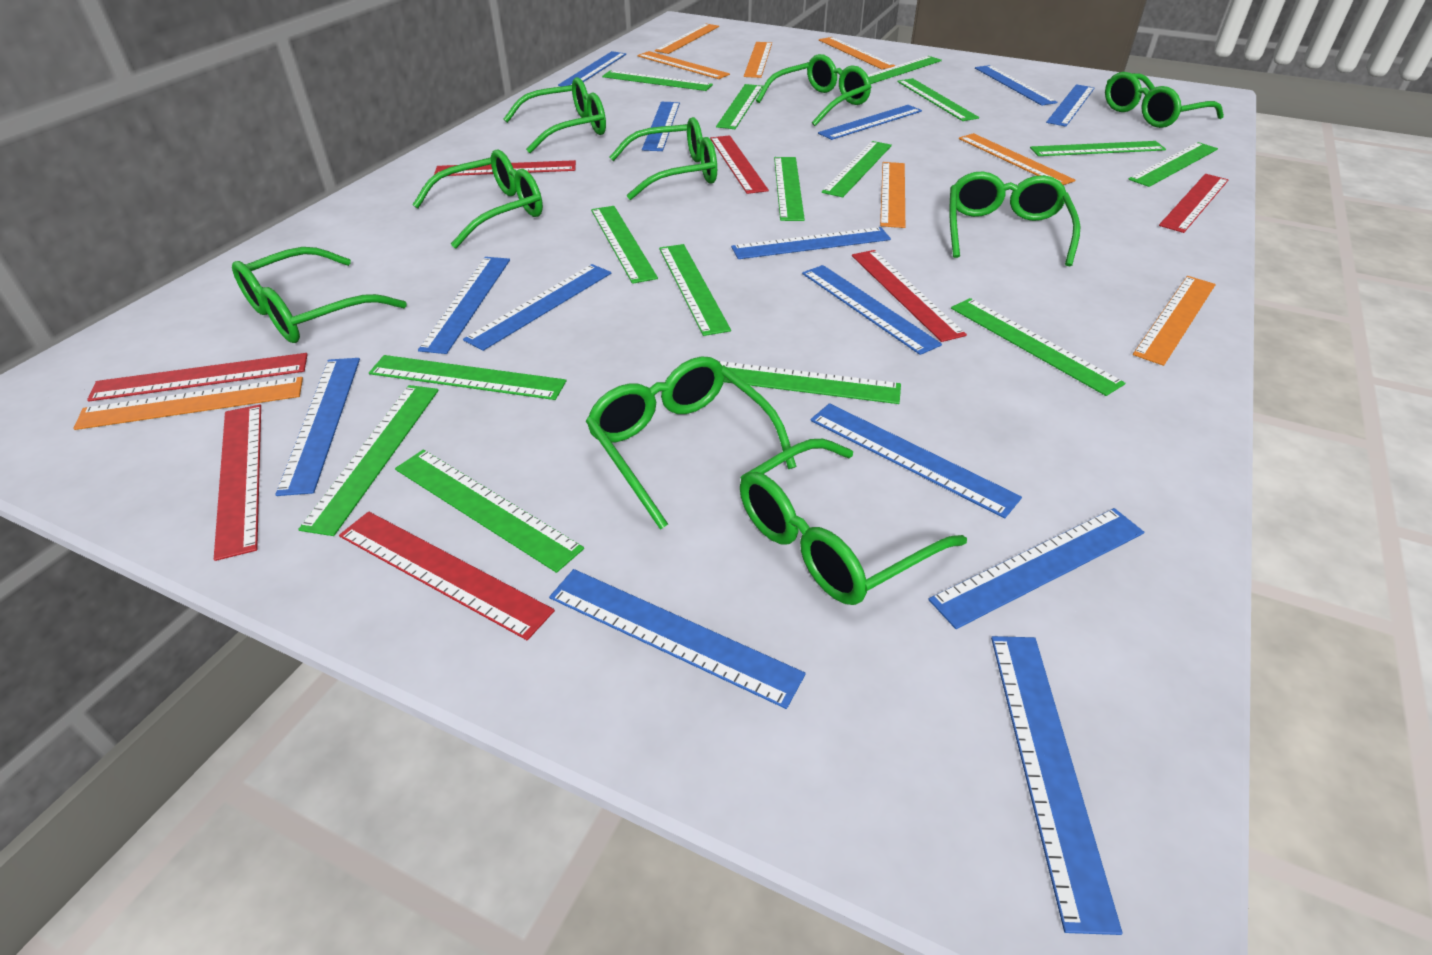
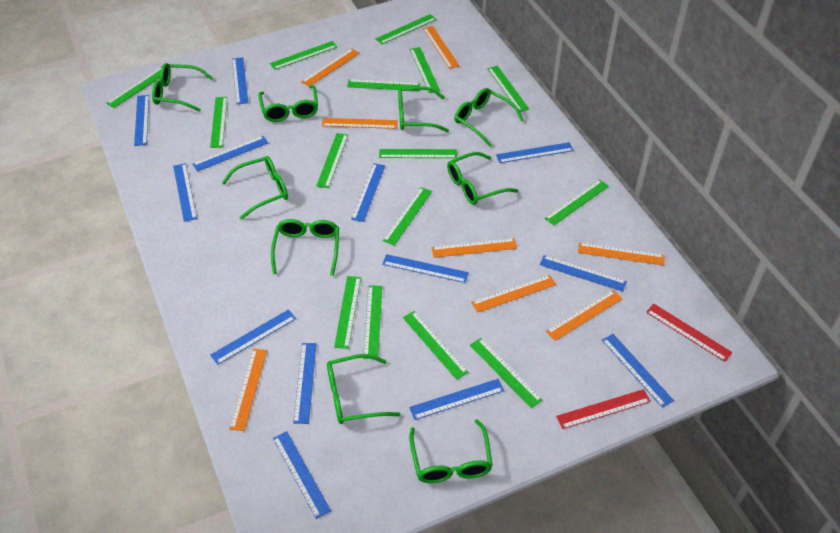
blue ruler: [276,358,360,496] [418,257,510,354] [463,264,611,351] [549,569,806,709] [558,51,626,86] [642,102,680,151] [731,227,891,259] [802,265,942,355] [810,403,1022,518] [818,105,922,140] [928,508,1144,629] [975,65,1057,106] [991,636,1123,935] [1046,84,1094,127] = 14 -> [134,95,149,146] [173,163,197,222] [193,136,268,172] [210,309,296,365] [232,57,248,105] [273,431,331,519] [293,343,317,424] [351,163,385,222] [382,254,469,283] [409,379,504,420] [496,142,574,163] [540,255,627,292] [602,334,674,408] = 13
red ruler: [87,353,308,402] [214,405,261,561] [339,511,555,640] [434,160,576,176] [710,135,769,194] [852,250,967,342] [1159,174,1229,233] = 7 -> [556,389,651,429] [646,304,733,362] = 2

